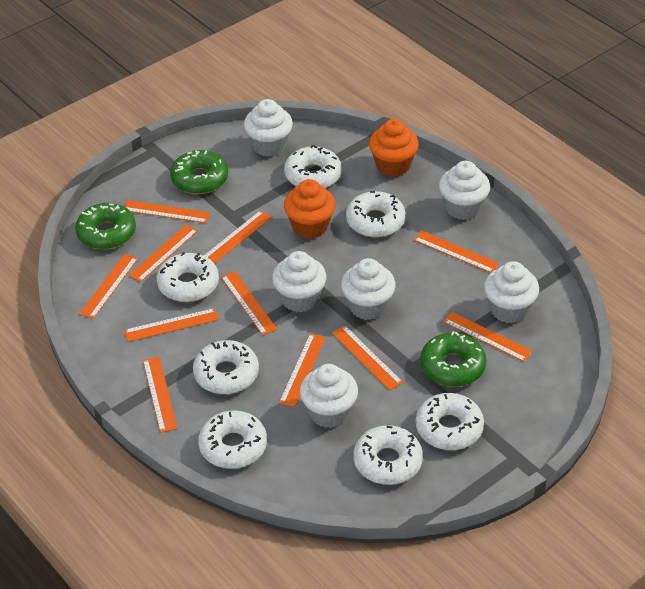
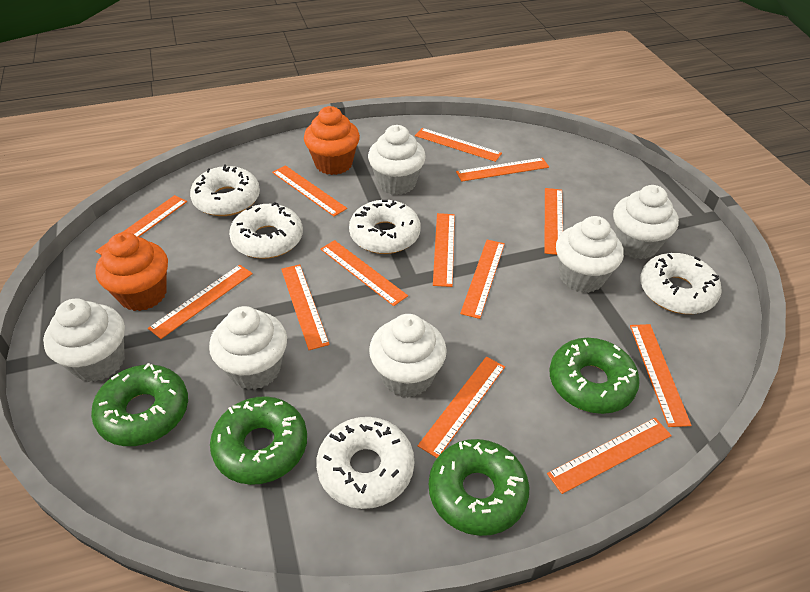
green donut: [75,203,136,249] [170,150,228,194] [420,331,486,387] = 3 -> [91,363,188,446] [210,396,307,485] [429,439,529,536] [549,338,640,414] = 4
orange ruler: [79,254,138,319] [124,308,219,342] [125,200,211,223] [129,224,198,282] [143,357,178,433] [204,210,272,264] [221,271,277,335] [279,333,326,407] [332,325,403,390] [414,231,500,273] [443,312,533,362] = 11 -> [95,195,187,255] [148,265,253,339] [272,165,347,216] [281,264,330,350] [320,240,408,306] [415,128,502,162] [418,357,505,458] [433,213,455,287] [456,158,549,182] [460,240,505,319] [544,188,563,255] [547,418,672,494] [630,324,692,427] = 13
white donut: [157,252,219,302] [193,340,259,394] [198,410,267,469] [284,145,342,188] [346,191,406,238] [353,425,423,485] [416,393,484,450] = 7 -> [190,164,260,216] [229,202,303,259] [316,417,414,509] [349,200,420,254] [640,253,722,314] = 5

